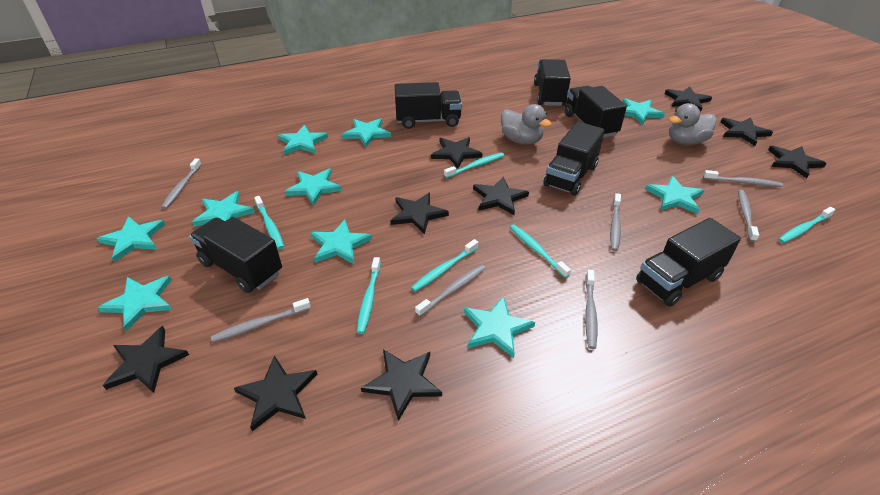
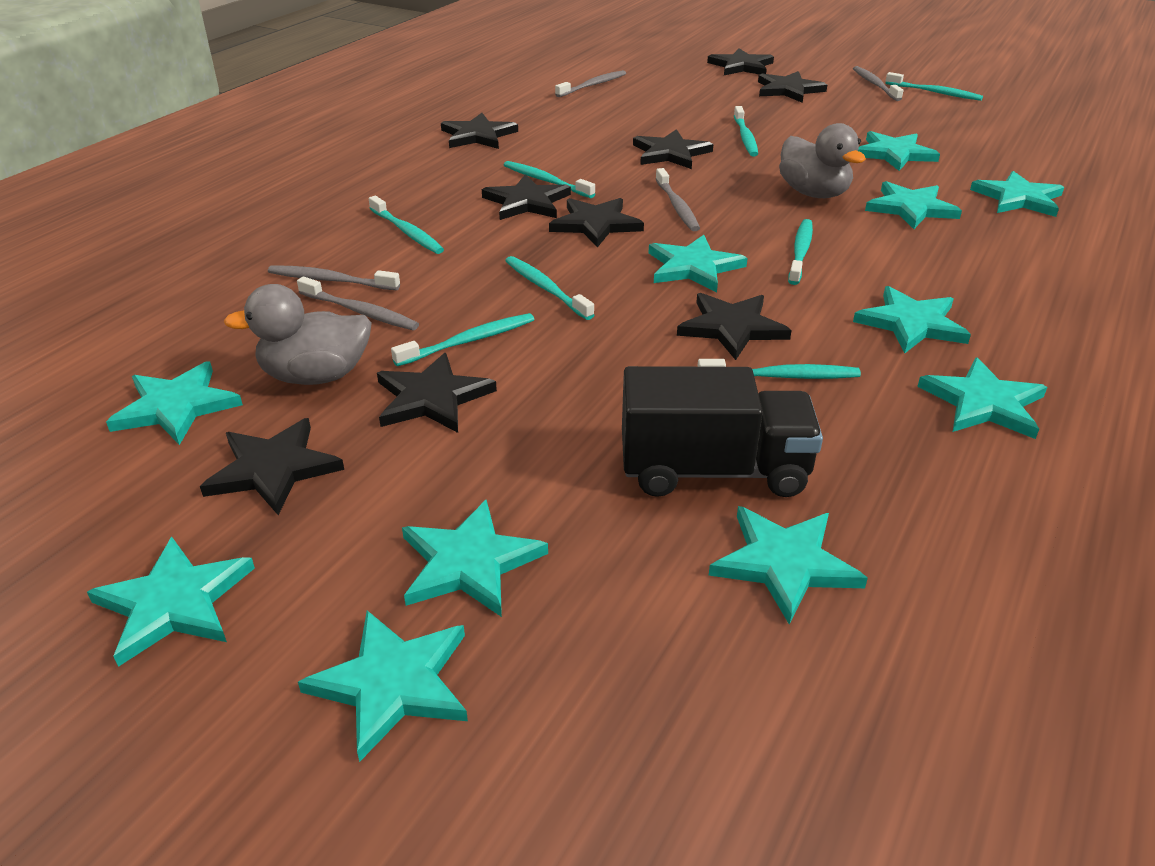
black truck: [189,217,282,293] [395,82,462,129] [534,59,571,106] [543,122,605,196] [565,86,627,138] [636,218,741,307] = 6 -> [622,366,823,497] = 1
grey toothbrush: [161,158,202,209] [211,298,311,342] [415,264,486,317] [585,269,598,349] [610,193,621,251] [703,170,783,187] [738,190,759,242] = 7 -> [268,265,400,290] [297,277,419,330] [555,70,626,97] [656,168,700,231] [853,66,904,101] = 5
turquoise star: [97,216,165,262] [98,276,172,332] [192,191,255,227] [278,125,328,155] [284,169,342,206] [311,220,372,264] [342,118,391,147] [464,296,535,358] [622,98,665,125] [645,176,704,214] = 10 -> [87,537,255,667] [106,361,243,445] [298,611,468,762] [402,500,548,617] [649,235,748,292] [709,506,868,625] [853,286,971,353] [858,131,940,171] [865,181,962,229] [917,357,1047,439] [970,171,1064,217] = 11
turquoise toothbrush: [254,196,284,249] [357,257,381,334] [411,239,478,292] [444,152,505,178] [510,224,571,278] [778,207,835,243] = 6 -> [369,196,444,254] [391,313,535,366] [504,161,595,198] [505,256,594,320] [697,359,861,379] [734,106,758,156] [788,219,813,285] [885,72,983,101] = 8

